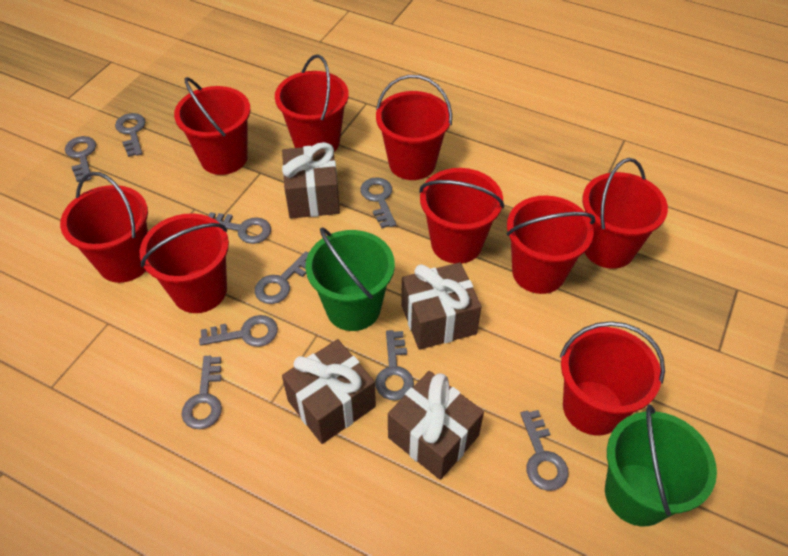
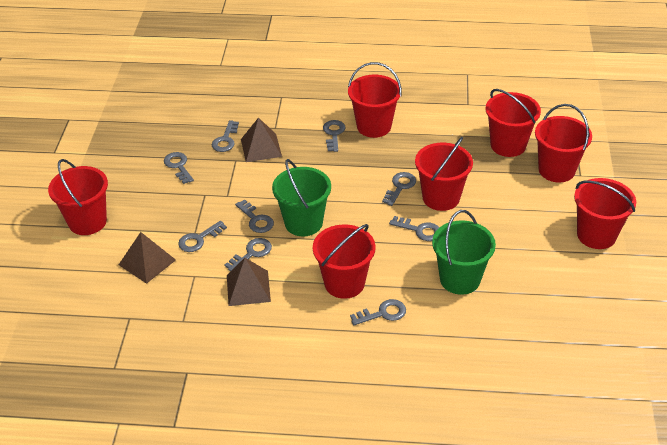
brown gift: [282,142,340,219] [282,339,376,444] [388,371,484,480] [401,262,481,350] = 4 -> none = 0
brown pyramid: none = 0 -> [119,232,176,284] [227,258,271,306] [241,117,282,162] = 3
red bucket: [60,172,148,283] [139,213,229,313] [174,77,251,175] [275,54,349,152] [376,75,452,180] [419,168,504,264] [506,196,595,294] [560,321,665,435] [582,158,668,269] = 9 -> [48,159,108,235] [313,224,376,299] [348,62,402,138] [415,137,473,211] [486,89,541,157] [535,104,592,182] [574,178,636,249] = 7

